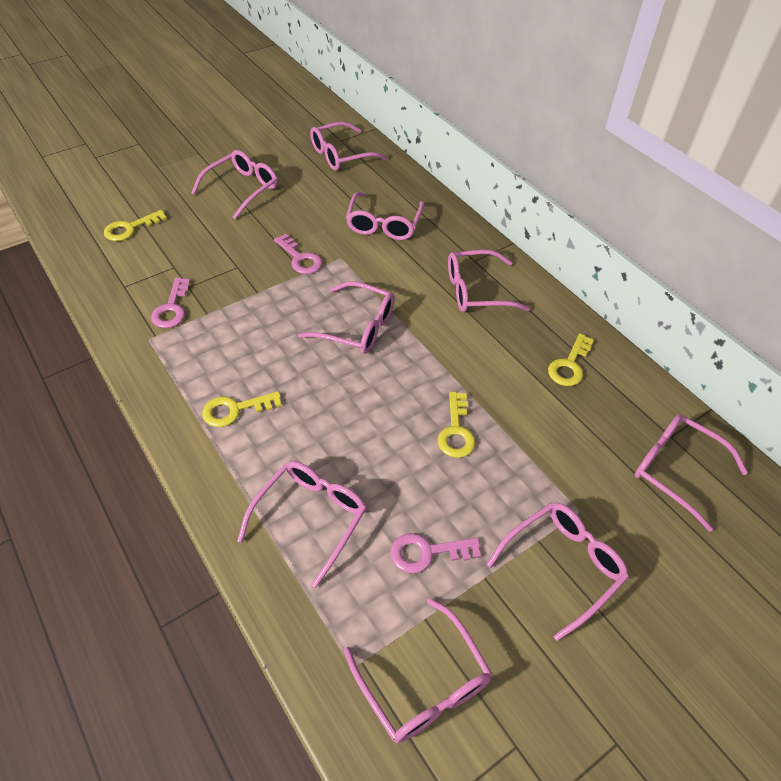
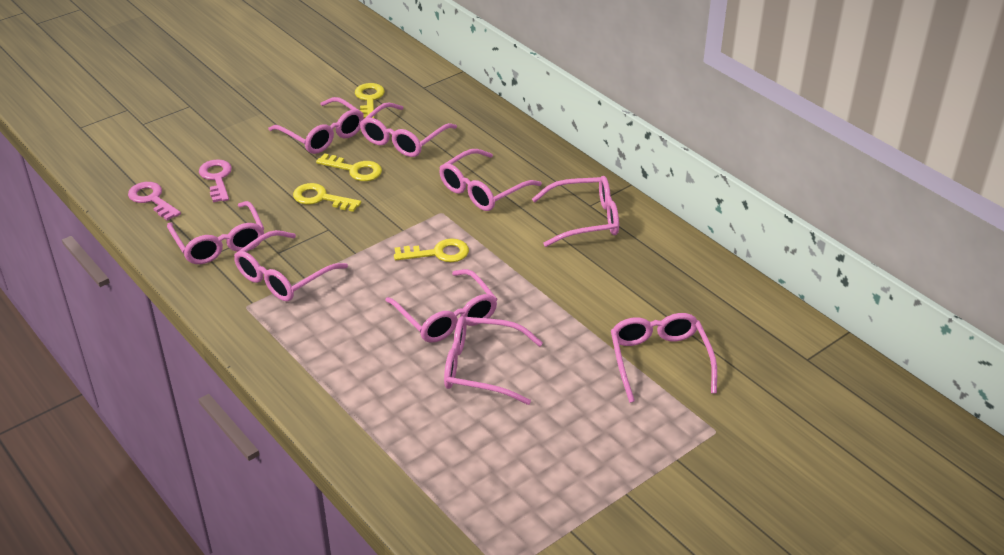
pink key: [151,277,190,328] [274,234,322,274] [390,533,481,573] = 3 -> [128,182,181,221] [199,159,232,202] = 2

